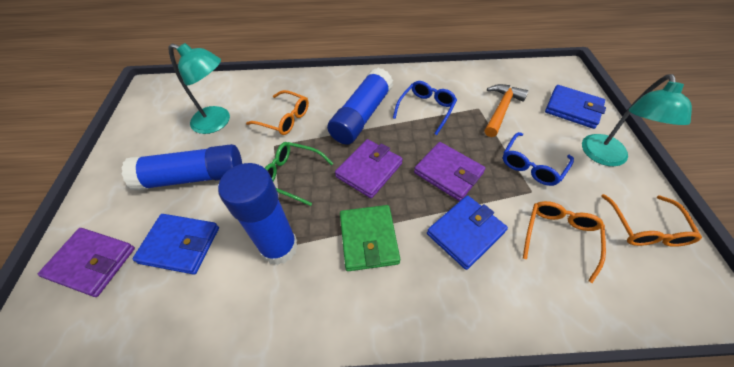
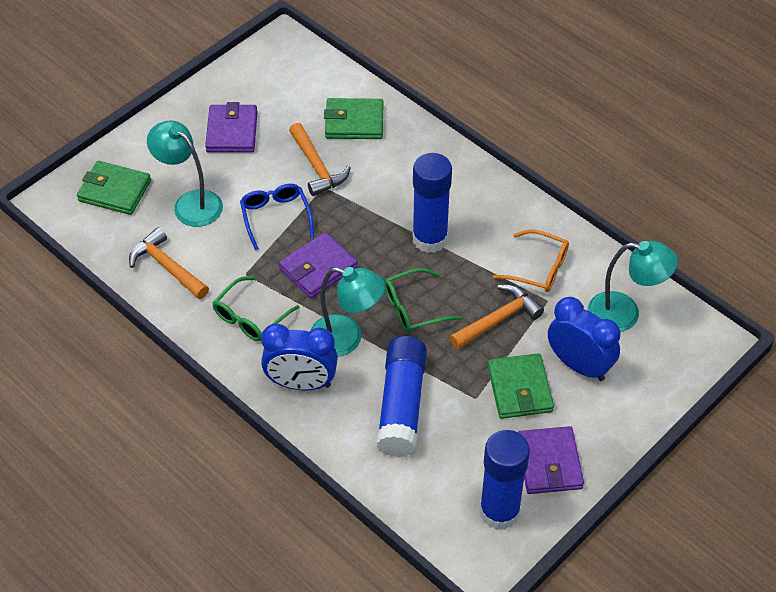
blue clock: none = 0 -> [261,324,338,391] [548,297,620,381] = 2
blue glasses: [393,81,457,135] [503,132,574,186] = 2 -> [240,184,314,250] = 1
blue wallet: [132,214,219,275] [427,195,508,270] [545,85,606,129] = 3 -> none = 0
green glasses: [265,142,334,206] = 1 -> [212,276,299,341] [384,268,462,333] = 2
green wallet: [340,205,400,271] = 1 -> [77,161,151,215] [324,98,383,139] [488,353,554,419] = 3
orange glasses: [246,90,309,135] [523,201,606,283] [601,194,702,247] = 3 -> [493,230,569,292] = 1
orange hammer: [485,84,529,137] = 1 -> [129,227,209,299] [289,123,351,196] [450,285,544,349] = 3
turquoise lamp: [168,43,230,134] [582,74,692,166] = 2 -> [147,120,223,227] [311,267,385,357] [588,241,678,332] = 3

